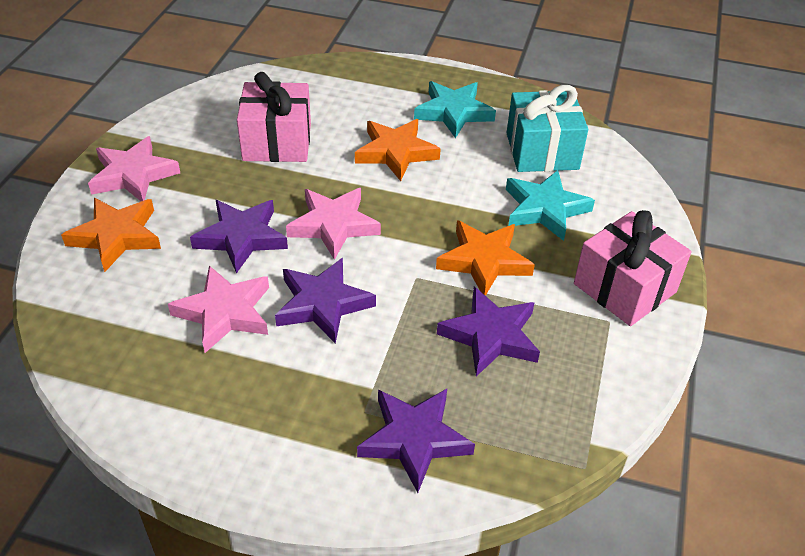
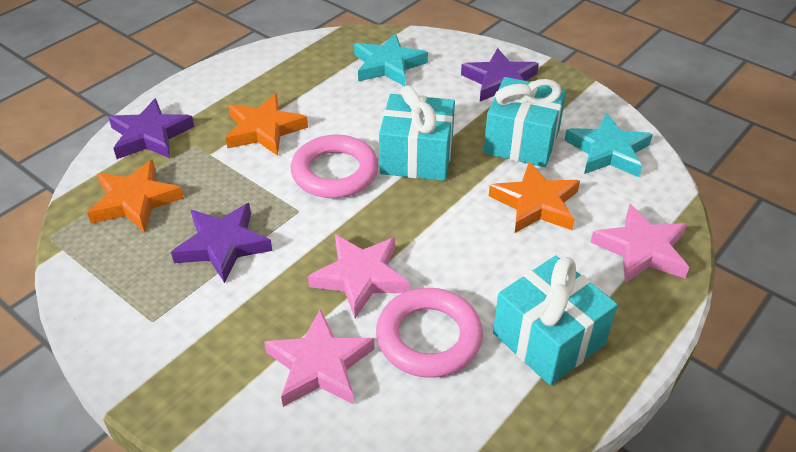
pink gift: [237,72,311,162] [574,210,692,326] = 2 -> none = 0
pink ring: none = 0 -> [291,135,379,198] [376,288,483,378] = 2
purple star: [190,200,288,274] [275,258,376,344] [357,389,475,493] [437,287,540,376] = 4 -> [108,98,195,159] [171,203,273,283] [461,48,539,102] = 3
turquoise gift: [507,85,588,172] = 1 -> [379,85,455,181] [484,77,566,167] [493,256,618,385] = 3

